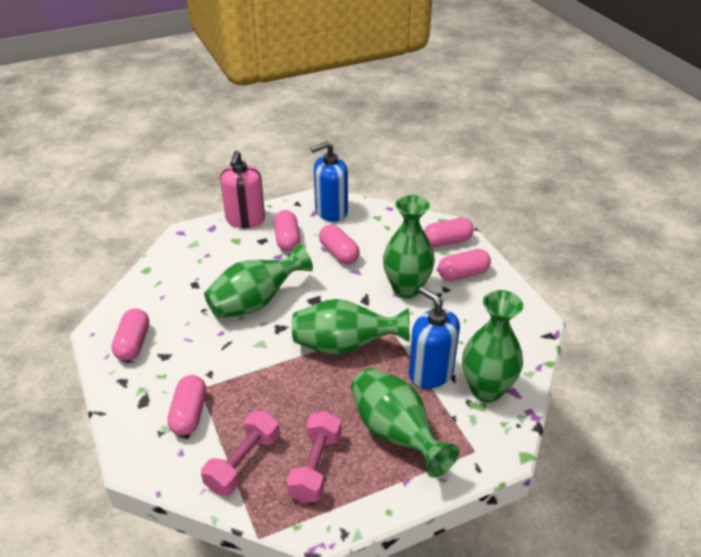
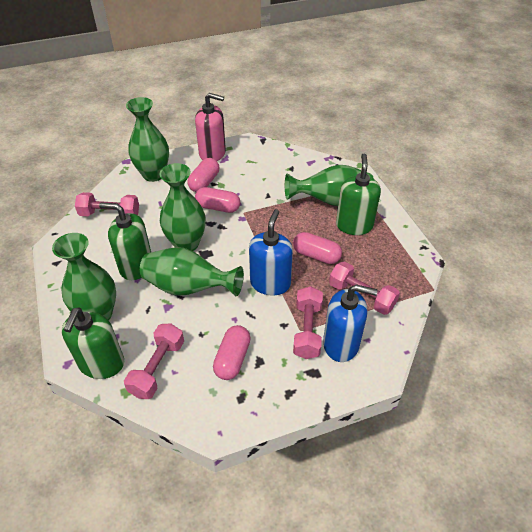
green soap dispenser: none = 0 -> [62,307,124,379] [99,202,151,280] [336,154,381,235] = 3
pink capsule: [111,309,149,361] [167,375,206,436] [274,210,300,252] [319,224,360,264] [424,218,474,247] [438,249,491,281] = 6 -> [187,158,219,192] [195,187,240,213] [213,325,251,380] [293,232,342,264] = 4
pink dumbbell: [201,410,280,496] [286,411,341,503] = 2 -> [75,192,139,216] [124,323,184,399] [293,286,323,359] [329,262,400,315] = 4

